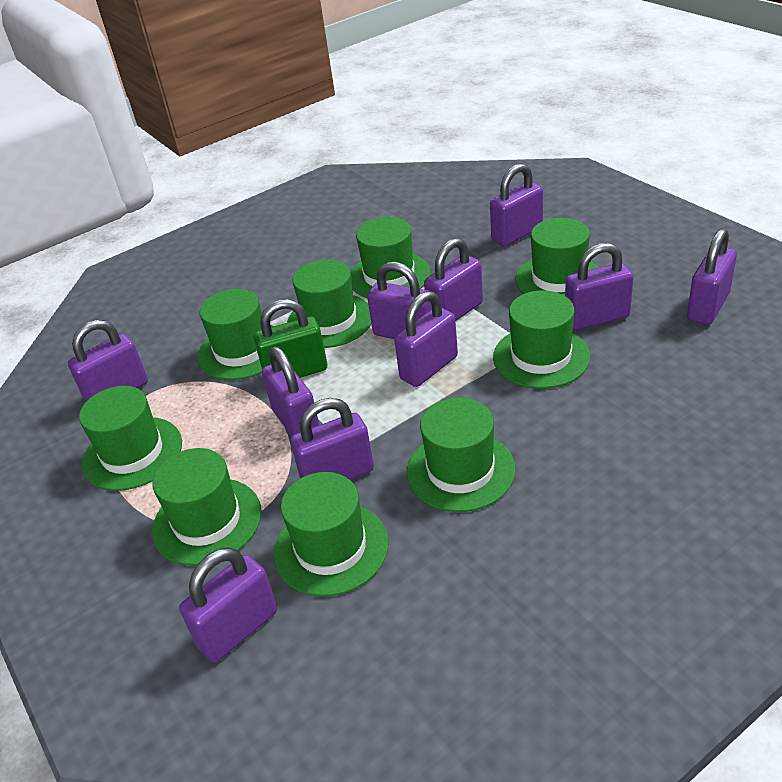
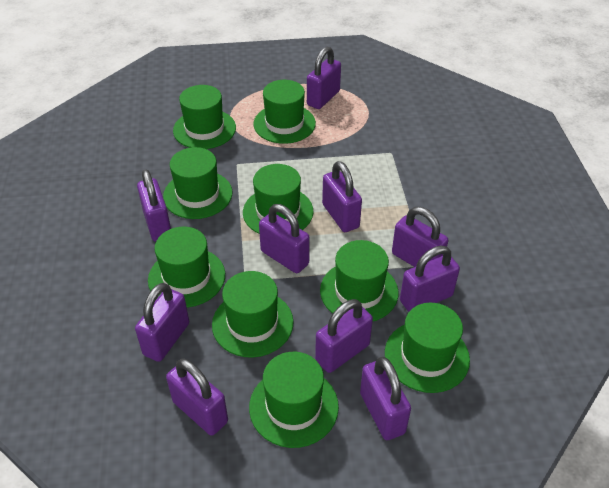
green padlock: [254,299,327,378] = 1 -> none = 0

